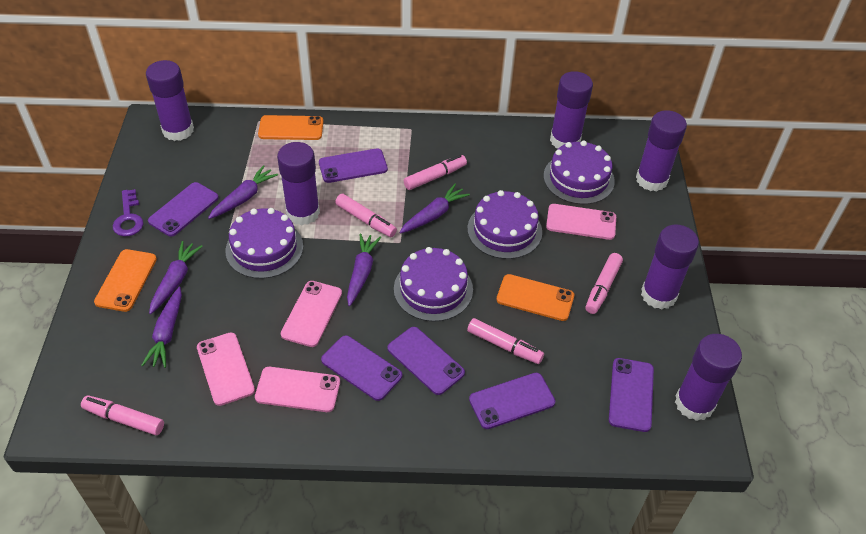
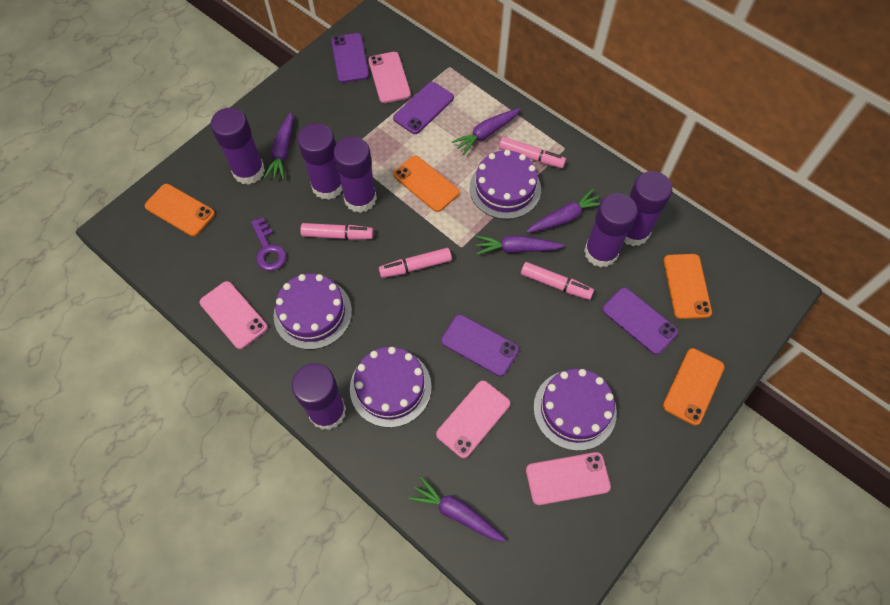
orange phone: [94,249,157,312] [258,115,323,140] [496,274,574,321] = 3 -> [145,184,215,237] [393,156,459,212] [663,348,724,426] [664,254,712,319] = 4
pink marker: [81,396,164,435] [335,194,397,237] [404,155,467,190] [467,318,544,364] [586,253,623,314] = 5 -> [300,223,373,240] [379,248,452,278] [499,137,566,168] [521,262,594,300] = 4
purple phone: [148,182,219,237] [319,148,388,183] [321,335,402,401] [387,327,465,395] [469,373,555,429] [609,358,654,432] = 6 -> [331,33,369,83] [393,82,454,134] [441,314,519,377] [602,287,678,355] = 4

